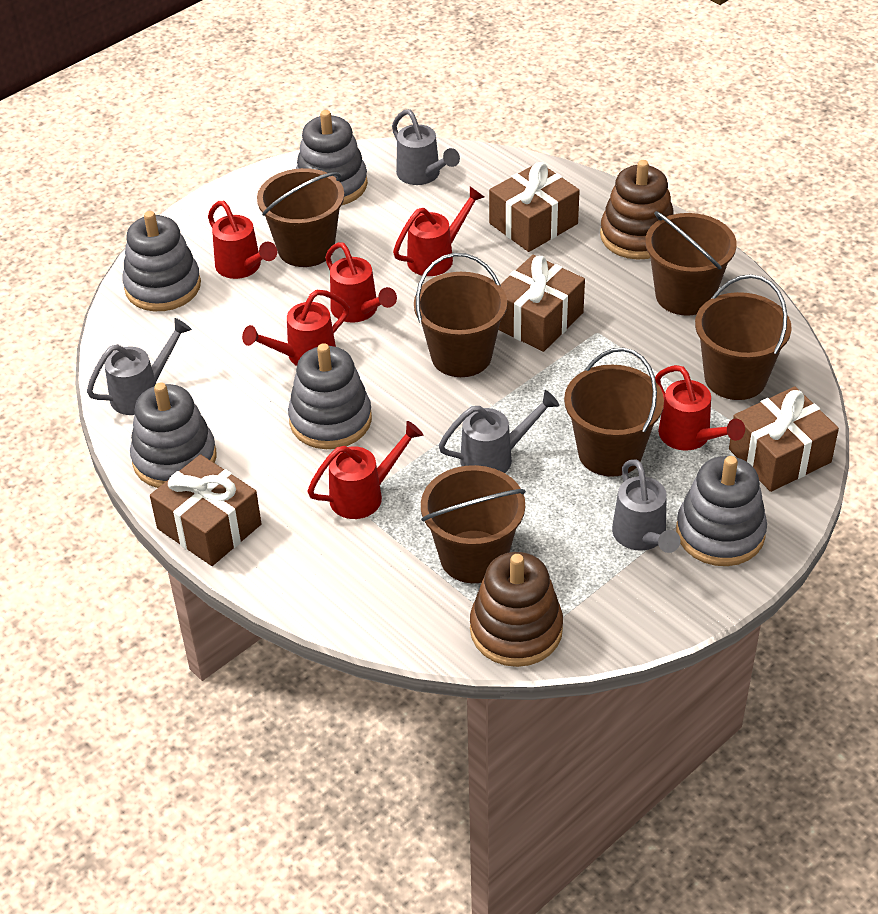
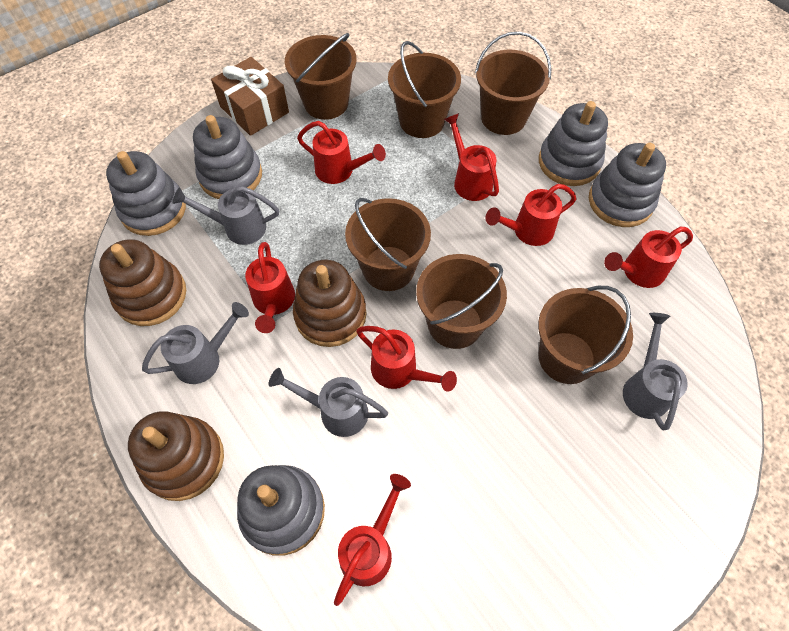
brown gift: [150,454,262,566] [489,162,580,252] [498,255,585,352] [729,387,839,492] = 4 -> [211,57,289,136] = 1
brown stacking toy: [470,552,563,667] [600,160,674,260] = 2 -> [99,239,186,326] [128,411,224,501] [293,260,366,347] = 3
red watering can: [208,201,277,279] [242,290,349,366] [307,421,423,519] [325,242,397,323] [393,186,484,276] [655,365,745,451] = 6 -> [245,242,295,333] [297,121,386,184] [334,474,411,606] [356,326,457,392] [444,113,499,201] [486,184,577,246] [604,227,693,288] = 7

